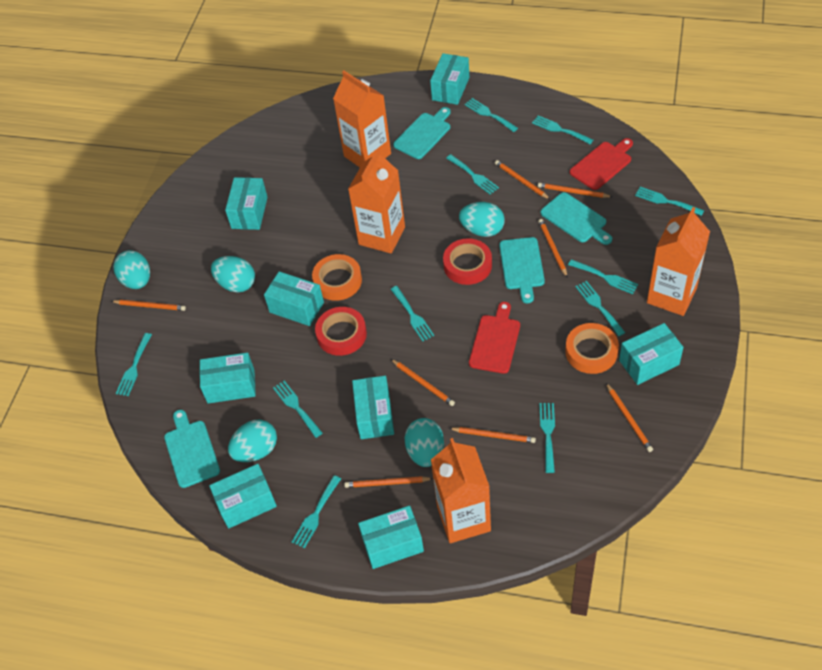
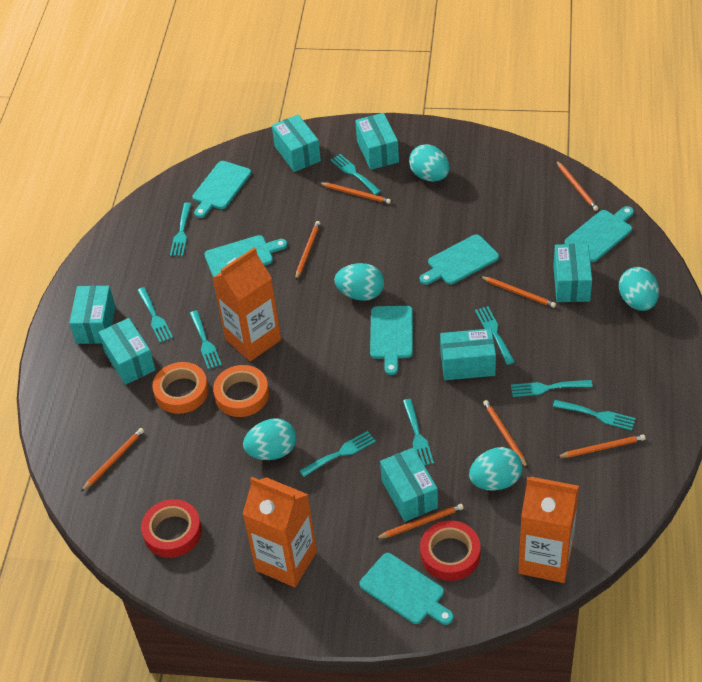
orange carton: [333,70,391,167] [348,148,405,253] [431,438,491,543] [647,207,710,316] = 4 -> [213,247,281,361] [243,477,317,587] [518,477,579,583] = 3
red cutting board: [469,302,520,374] [569,138,633,190] = 2 -> none = 0
turquoise box: [199,352,256,403] [209,464,277,529] [225,177,268,230] [264,271,324,326] [352,376,394,439] [358,506,424,569] [430,53,469,105] [619,323,683,385] = 8 -> [69,286,116,344] [98,318,156,385] [272,115,321,172] [355,113,399,170] [380,448,438,522] [440,328,496,380] [553,244,592,302] = 7
turquoise cutting board: [164,410,220,488] [393,107,451,159] [499,237,545,303] [541,192,612,245] = 4 -> [193,161,251,218] [204,235,287,277] [359,553,453,625] [370,306,413,375] [420,234,499,285] [564,206,634,262] = 6
turquoise fork: [116,333,152,396] [273,381,322,438] [292,475,341,548] [390,286,434,342] [446,154,499,195] [464,98,518,132] [532,115,593,144] [539,403,555,473] [568,259,638,294] [575,281,625,336] [635,187,704,216] = 11 -> [137,287,173,343] [170,203,192,256] [190,310,222,369] [299,431,376,477] [330,154,381,195] [403,399,434,466] [475,306,515,365] [511,380,593,397] [553,400,636,431] = 9

